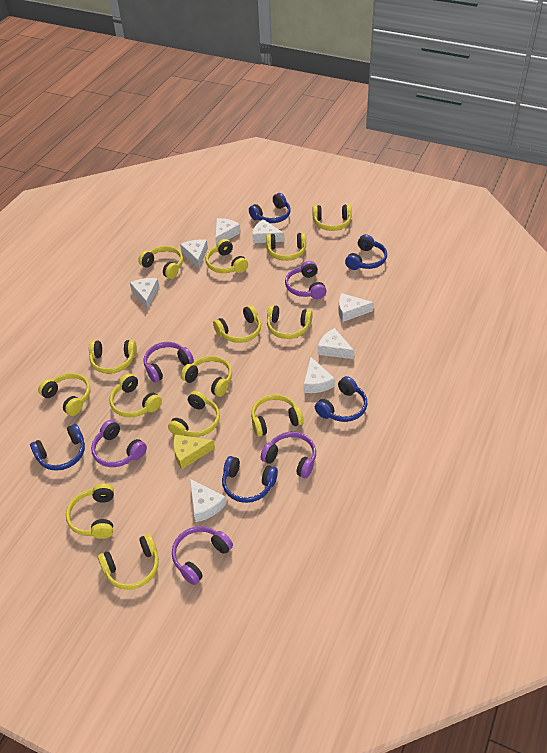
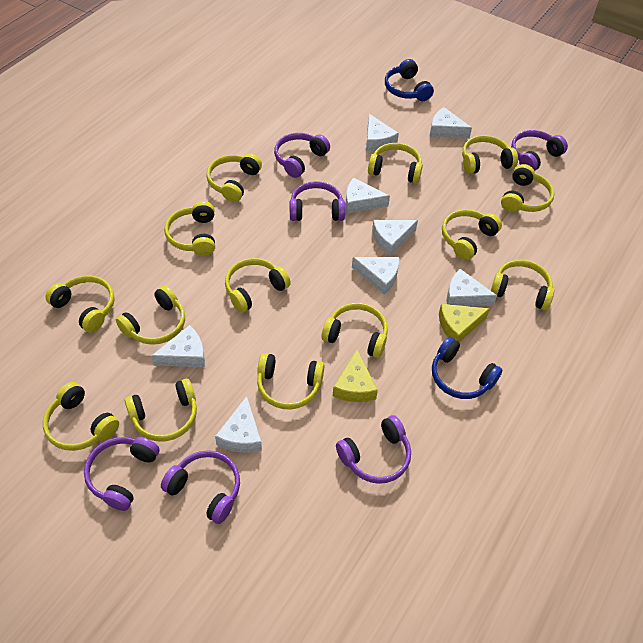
blue headphones: [30,424,85,471] [222,456,278,503] [249,193,290,223] [315,376,367,422] [345,234,387,270] = 5 -> [385,59,434,101] [432,337,502,399] = 2
purple headphones: [91,420,147,467] [143,342,194,383] [172,526,233,585] [261,432,316,478] [285,261,327,299] = 5 -> [84,437,159,511] [161,450,240,524] [274,133,330,178] [290,181,345,221] [336,415,411,484] [511,130,568,171] = 6
yellow cheese: [173,435,215,469] = 1 -> [333,350,378,402] [439,304,490,342] = 2

